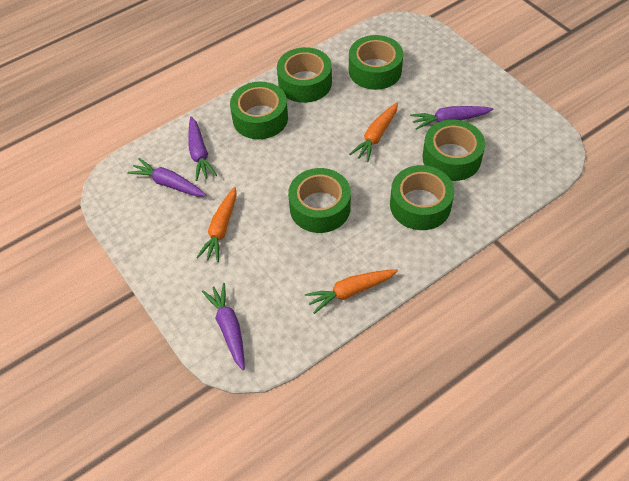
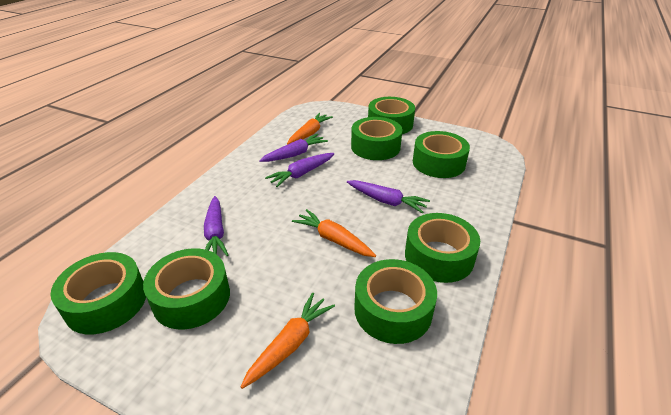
green tape: [230,82,288,139] [277,47,332,103] [288,168,351,233] [349,35,403,90] [390,165,454,230] [422,119,485,181] = 6 -> [51,252,146,334] [143,248,230,329] [351,117,403,160] [354,259,437,344] [368,97,415,134] [405,213,480,283] [413,131,470,178] = 7

